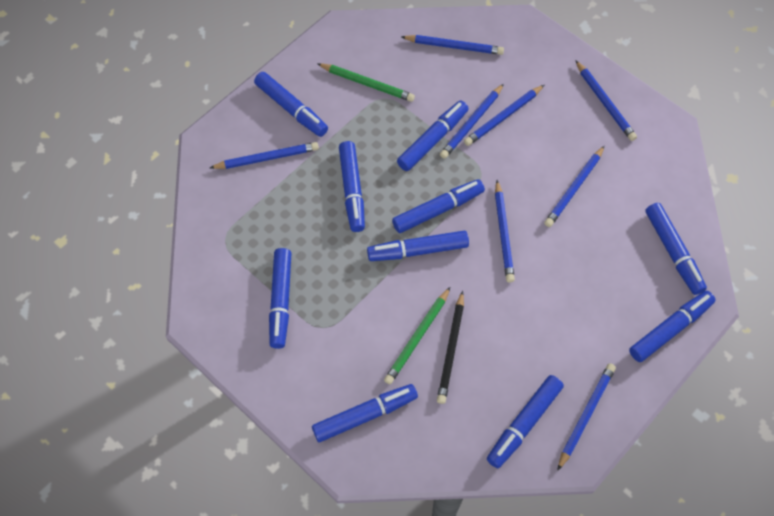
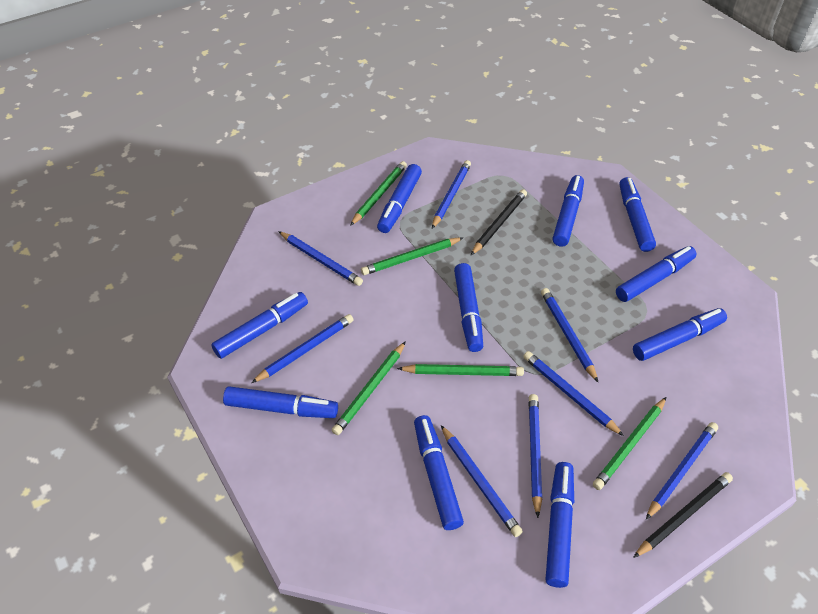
black pencil: [437,291,464,404] = 1 -> [471,189,527,255] [633,472,733,558] = 2
green pencil: [317,63,415,102] [384,287,450,384] = 2 -> [332,341,406,435] [350,161,407,226] [361,237,463,275] [397,364,524,376] [593,397,666,490] = 5

